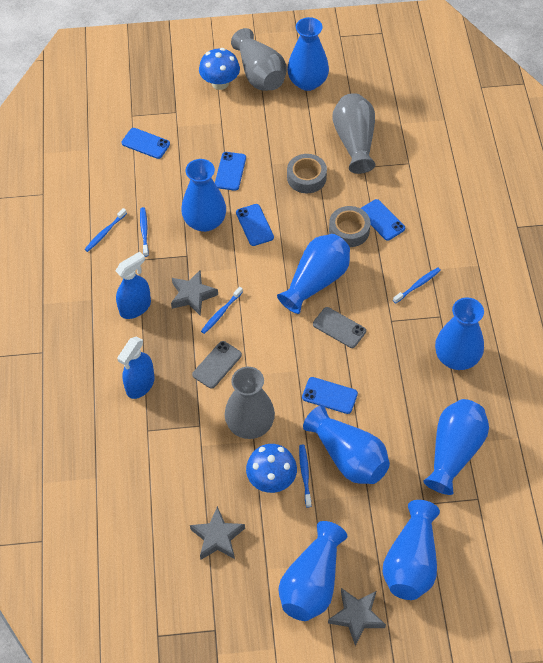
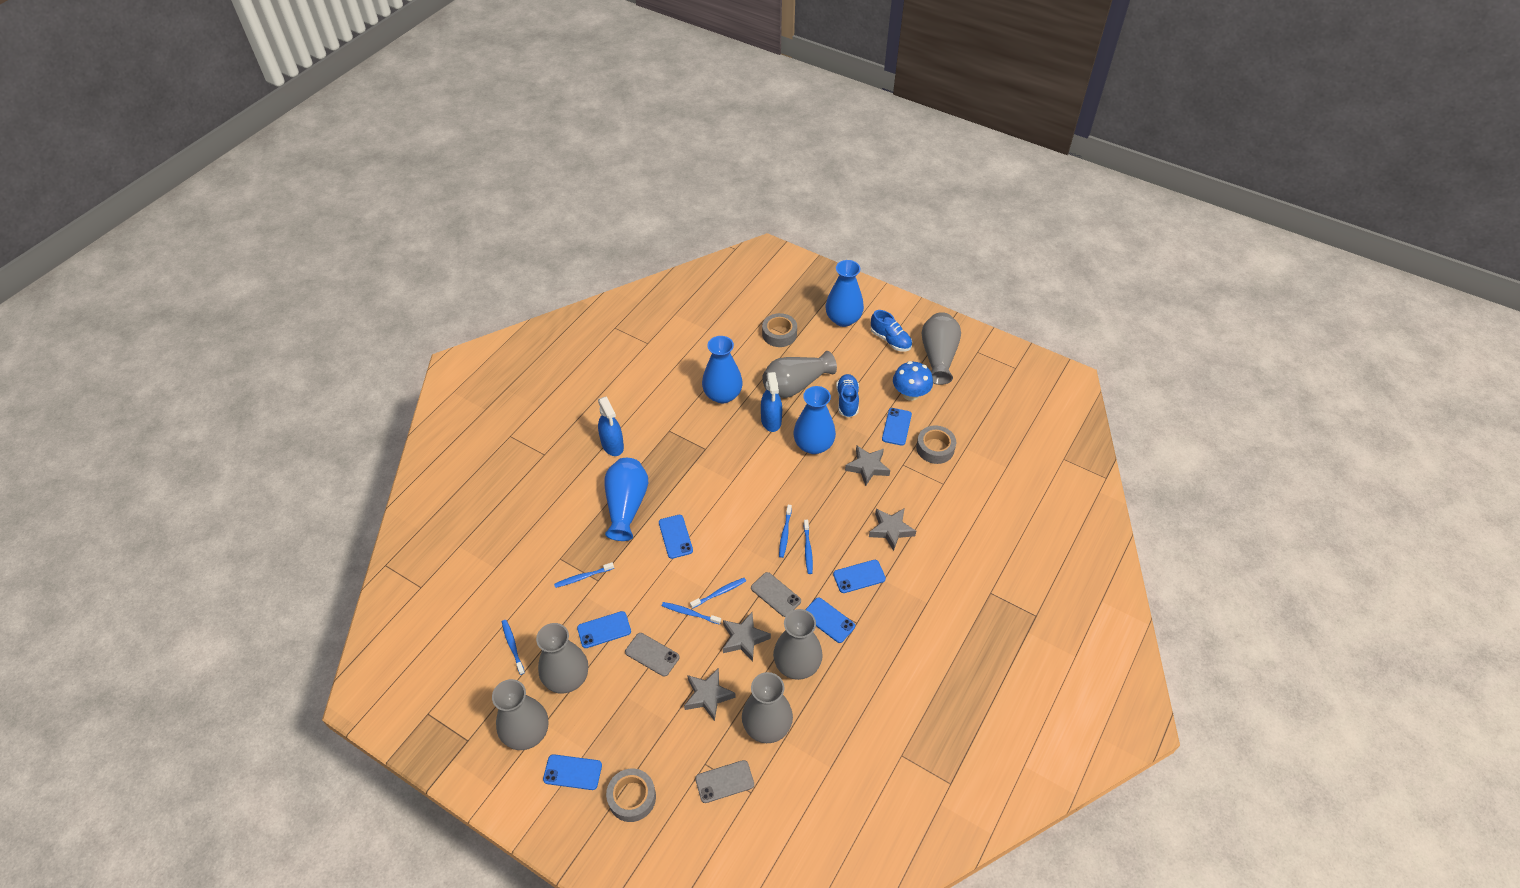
blue mushroom: [199,48,240,90] [246,444,297,493] = 2 -> [893,361,933,401] = 1
blue phone: [122,128,170,159] [215,152,246,191] [236,204,274,246] [302,377,358,414] [360,199,405,240] = 5 -> [543,754,602,790] [577,611,631,648] [659,515,693,559] [805,597,855,643] [833,560,886,593] [882,408,912,446] = 6
blue shoe: none = 0 -> [836,374,859,418] [871,310,912,351] = 2
blue toothbrush: [84,208,127,252] [140,207,149,257] [201,287,243,334] [299,445,311,507] [393,267,441,303] = 5 -> [502,620,525,675] [554,562,614,588] [662,602,721,625] [690,578,746,609] [779,505,792,558] [804,520,813,574] = 6
blue vase: [181,159,226,232] [277,234,350,314] [278,521,347,621] [287,17,329,91] [303,405,390,484] [383,500,440,600] [423,399,489,495] [435,297,484,370] = 8 -> [604,458,648,541] [702,336,743,403] [793,386,836,454] [825,260,864,327] = 4
grey phone: [192,341,242,389] [313,307,366,348] = 2 -> [625,633,679,677] [695,760,754,803] [751,572,801,617] = 3
grey star: [171,270,218,315] [190,506,245,560] [328,588,386,646] = 3 -> [684,668,736,721] [723,612,771,662] [845,446,890,486] [869,508,916,551] = 4
grey tape: [287,154,327,193] [329,206,370,247] = 2 -> [606,768,656,822] [762,313,797,347] [916,425,956,464] = 3
grey vase: [225,367,275,439] [231,28,287,91] [332,93,376,174] = 3 -> [492,679,548,750] [536,623,588,694] [742,672,793,743] [762,351,837,398] [773,609,823,680] [921,312,961,385] = 6

